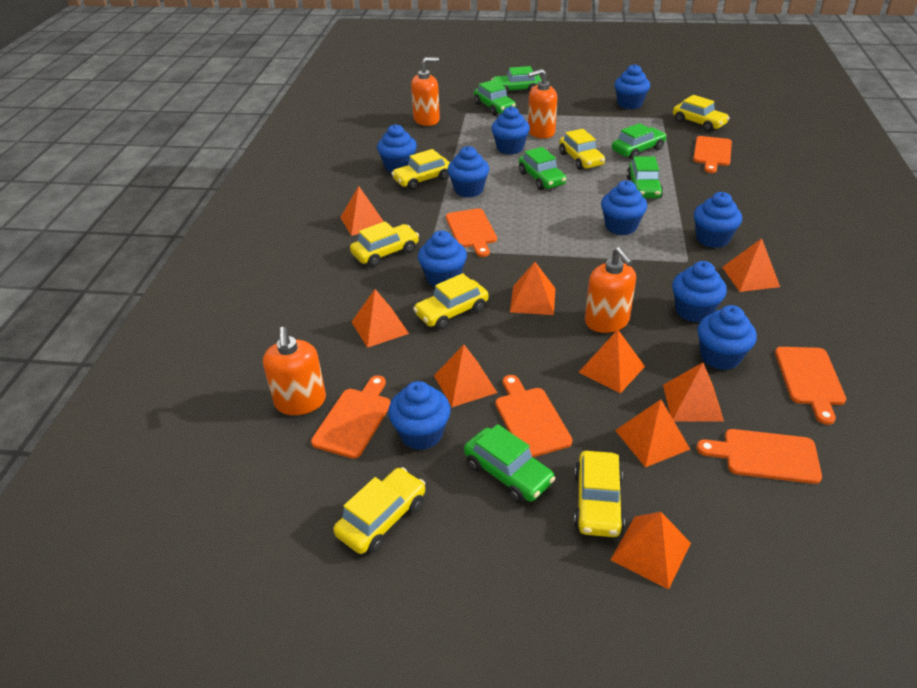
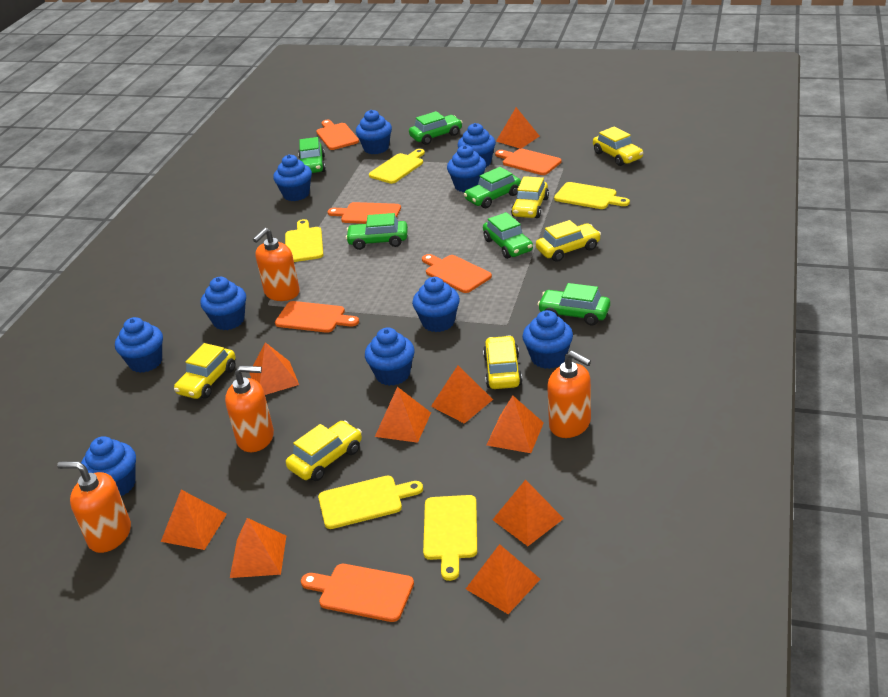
yellow car: [333,467,425,554] [350,221,419,267] [391,149,450,190] [413,273,489,330] [559,129,605,170] [574,451,625,537] [673,95,730,132] = 7 -> [174,343,236,399] [286,421,362,481] [483,336,522,389] [511,176,549,218] [536,220,601,262] [593,126,643,166] = 6
yellow cutting board: none = 0 -> [285,219,323,262] [318,476,423,529] [369,149,425,184] [423,495,477,581] [554,182,630,209] = 5

